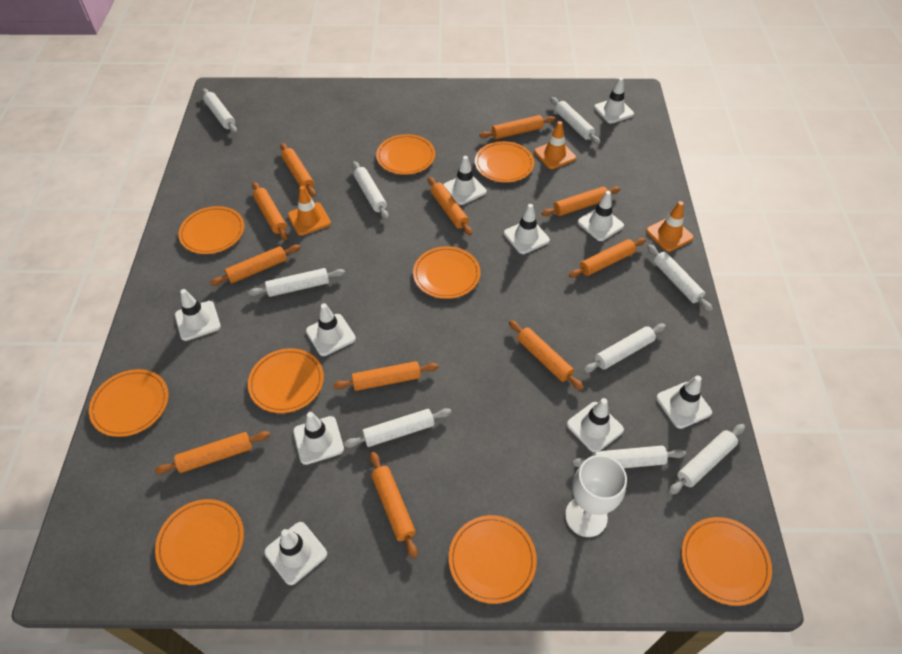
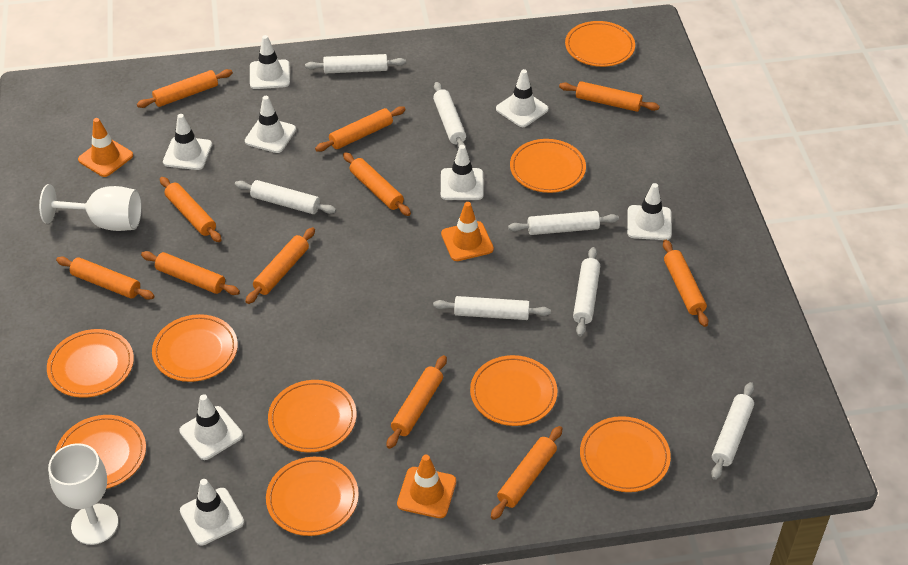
white goblet: [565,455,627,537] = 1 -> [39,184,142,231] [48,443,118,545] = 2
white rolling pin: [202,89,237,133] [248,268,345,297] [344,408,452,448] [352,161,388,219] [551,97,600,144] [572,446,686,468] [584,324,666,373] [647,244,713,312] [669,424,745,495] = 9 -> [235,180,336,214] [305,54,406,73] [433,82,466,149] [433,296,551,320] [508,211,619,235] [573,247,600,337] [711,382,754,480] = 7
white traffic cone: [175,289,221,341] [264,522,327,585] [293,412,344,465] [306,303,356,356] [443,156,487,205] [504,204,550,254] [567,398,624,452] [578,191,624,241] [594,77,634,124] [656,375,712,429] = 10 -> [163,114,212,170] [179,394,243,460] [180,479,244,545] [245,96,296,153] [250,35,290,89] [441,145,484,200] [496,69,549,127] [627,183,672,240] = 8

